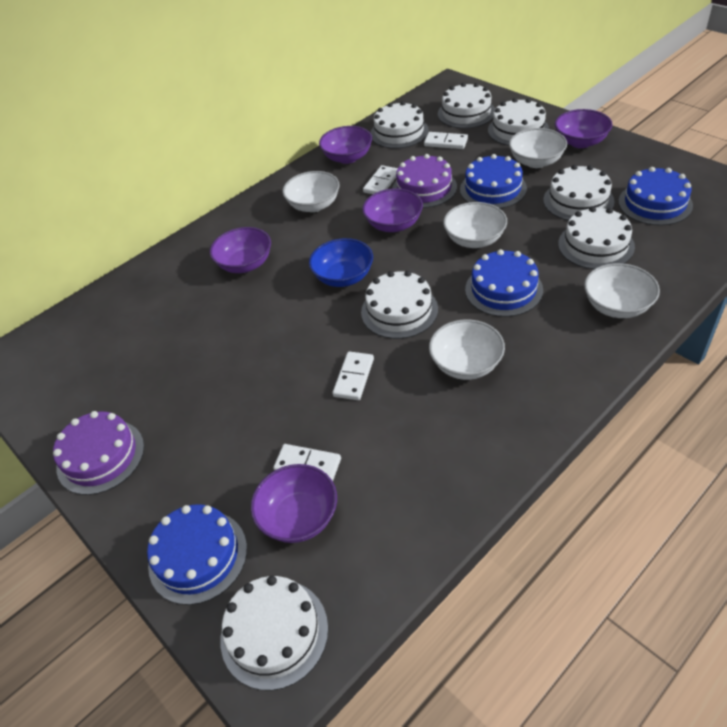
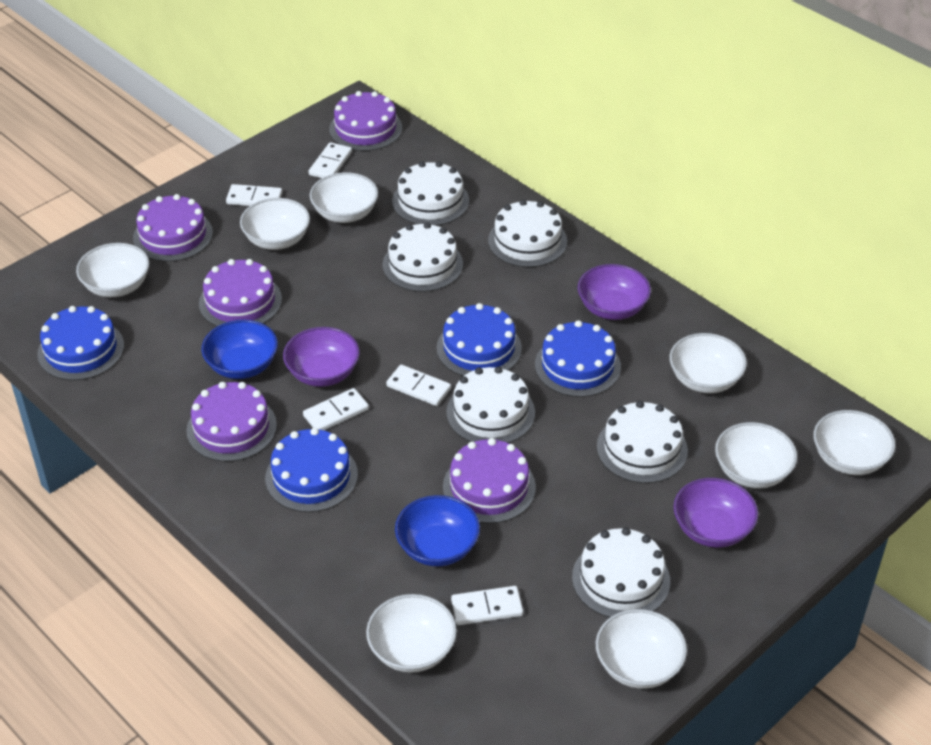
blue bowl: [309,238,373,287] = 1 -> [201,320,278,379] [395,495,480,567] = 2
purple bowl: [210,227,271,273] [251,464,337,543] [319,126,372,164] [362,188,423,232] [555,109,613,148] = 5 -> [283,327,360,387] [577,264,651,320] [673,478,758,548] = 3
purple cake: [53,411,144,495] [392,154,457,208] = 2 -> [133,194,213,262] [186,382,277,462] [199,259,282,327] [329,91,402,151] [443,438,536,523] = 5
white bowl: [283,171,340,212] [429,319,505,380] [443,202,507,248] [509,128,567,168] [584,263,660,318] = 5 -> [76,243,149,297] [240,198,310,250] [310,172,378,223] [366,594,457,673] [596,609,687,689] [669,333,747,393] [715,422,797,488] [813,410,895,475] = 8
white cake: [220,576,328,691] [361,271,438,339] [370,101,429,148] [438,83,495,128] [488,98,549,146] [543,165,615,221] [558,207,635,269] = 7 -> [382,222,463,292] [392,161,469,226] [446,367,535,443] [488,200,567,267] [572,527,670,618] [597,401,688,483] = 6
white domino: [273,444,341,481] [332,351,374,400] [363,165,398,194] [424,132,468,149] = 4 -> [226,184,282,206] [303,388,369,430] [309,142,352,178] [386,365,451,406] [451,586,523,625] = 5

